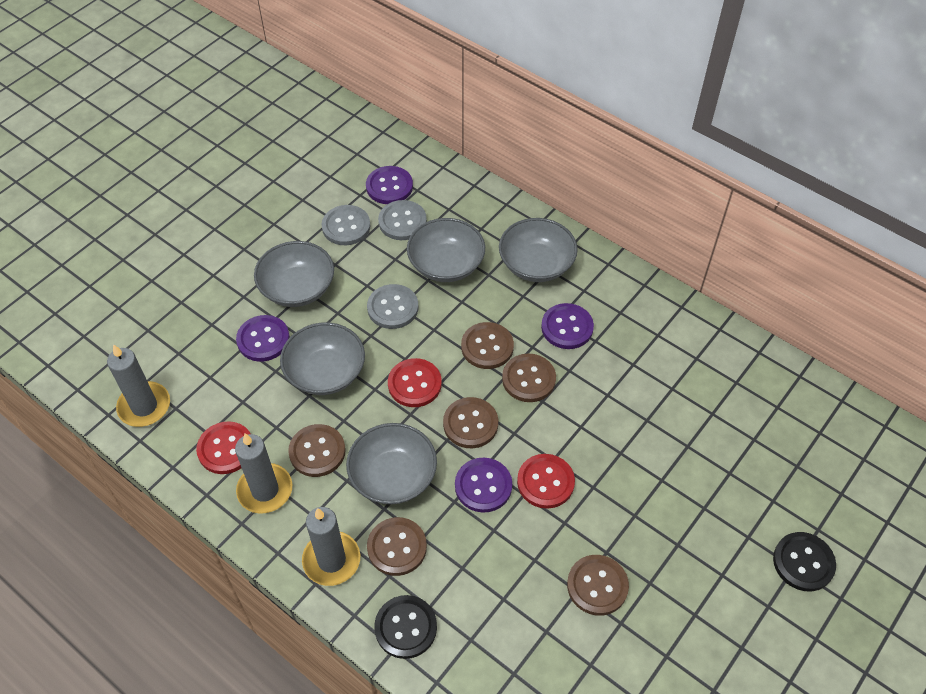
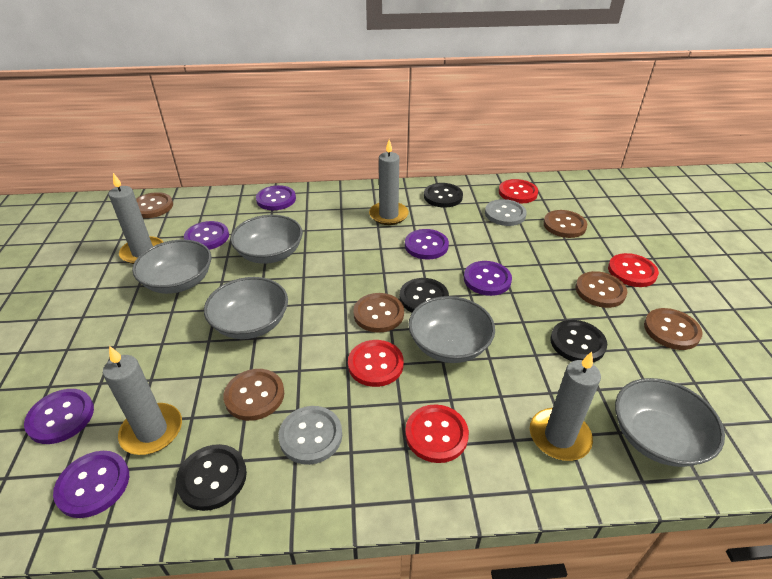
black button: [374,595,437,659] [773,532,836,591] = 2 -> [176,444,247,511] [400,278,449,312] [424,183,463,207] [550,320,607,362] = 4
grey button: [322,205,371,245] [367,284,418,329] [378,200,427,240] = 3 -> [278,406,342,465] [485,199,527,226] = 2
grey candle: [107,344,170,427] [235,434,292,514] [302,507,360,586] = 3 -> [103,346,182,455] [108,173,163,264] [369,140,409,225] [530,351,601,461] = 4
purple button: [236,315,290,362] [366,166,413,204] [455,458,512,513] [541,303,594,349] = 4 -> [24,389,94,444] [53,451,129,518] [184,221,229,250] [256,185,296,210] [405,229,449,259] [464,261,512,296] = 6
red button: [196,421,251,474] [388,358,442,407] [517,454,575,509] = 3 -> [348,340,404,387] [405,404,469,463] [499,179,538,203] [608,253,659,287] = 4

